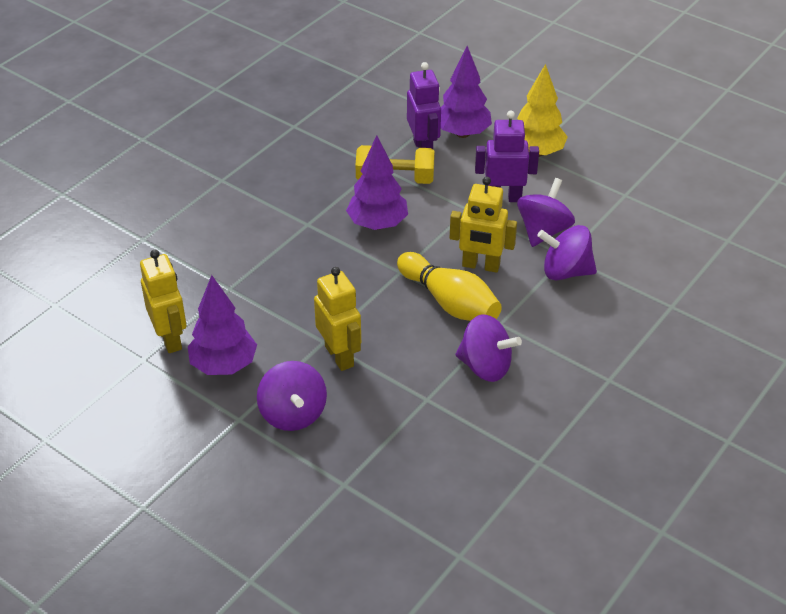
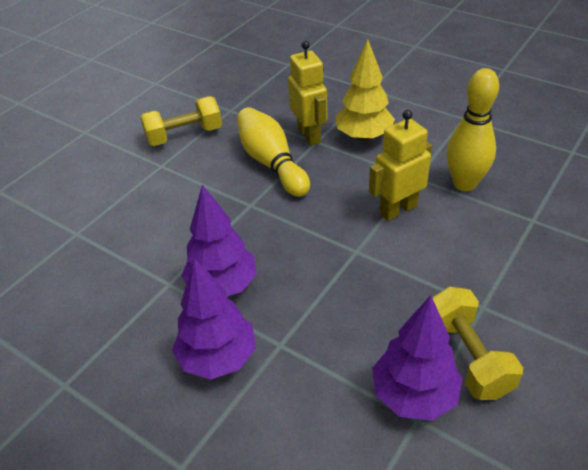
purple robot: [407,62,441,149] [475,111,539,202] = 2 -> none = 0
purple spinning top: [257,361,327,431] [455,314,522,382] [517,178,575,247] [537,225,597,280] = 4 -> none = 0
yellow bowling pin: [397,252,502,321] = 1 -> [237,107,310,197] [446,68,499,191] = 2
yellow dumbbell: [356,145,435,184] = 1 -> [140,96,222,146] [432,287,523,400] = 2
yellow robot: [140,250,186,353] [314,267,361,371] [450,177,517,273] = 3 -> [288,41,327,146] [369,110,432,221] = 2

